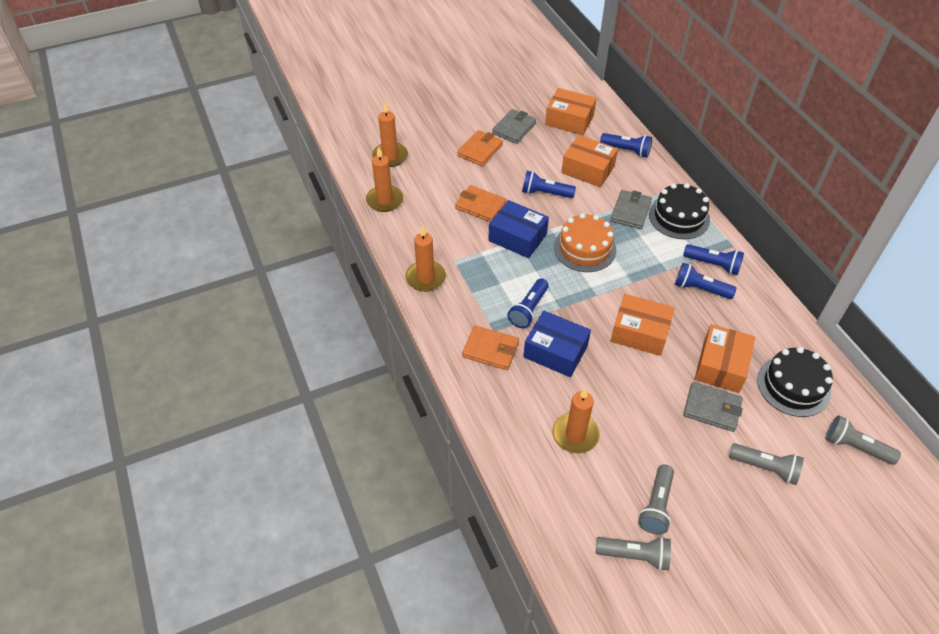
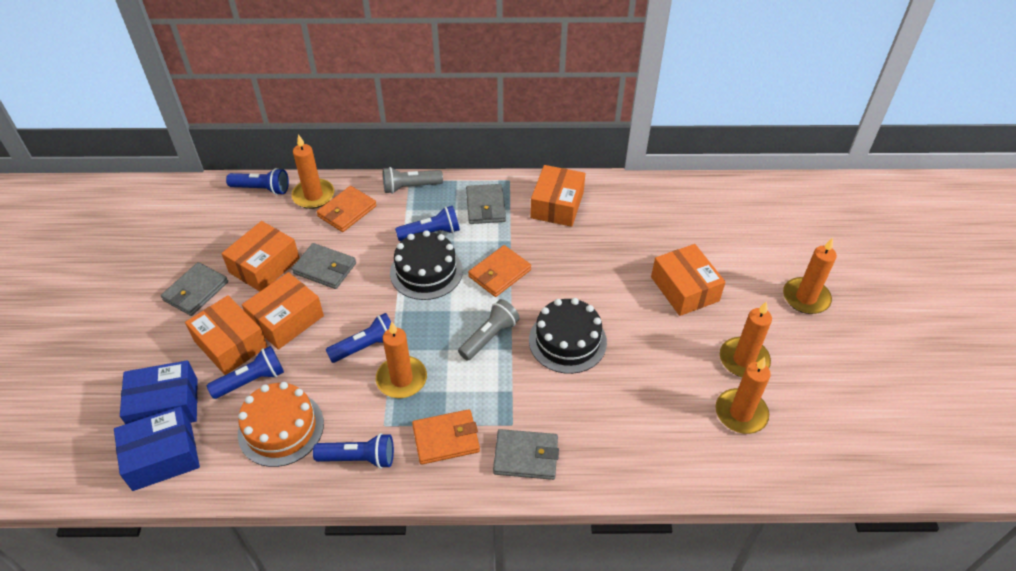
grey flashlight: [596,536,671,571] [638,465,674,534] [729,443,804,485] [826,415,901,465] = 4 -> [383,167,443,194] [458,299,520,361] = 2
grey wallet: [492,109,536,144] [610,190,652,229] [683,382,743,432] = 3 -> [161,262,228,316] [292,243,356,289] [466,184,506,224] [493,429,559,480] = 4
orange box: [545,88,597,135] [561,135,618,187] [611,294,675,356] [695,324,755,393] = 4 -> [185,295,268,375] [221,221,300,292] [242,272,324,350] [530,165,585,227] [651,244,726,316] = 5
orange candle: [366,147,403,212] [372,103,408,167] [405,225,446,292] [553,388,600,454] = 4 -> [291,134,334,209] [376,321,427,398] [715,357,771,434] [720,301,772,377] [783,238,837,314] = 5

